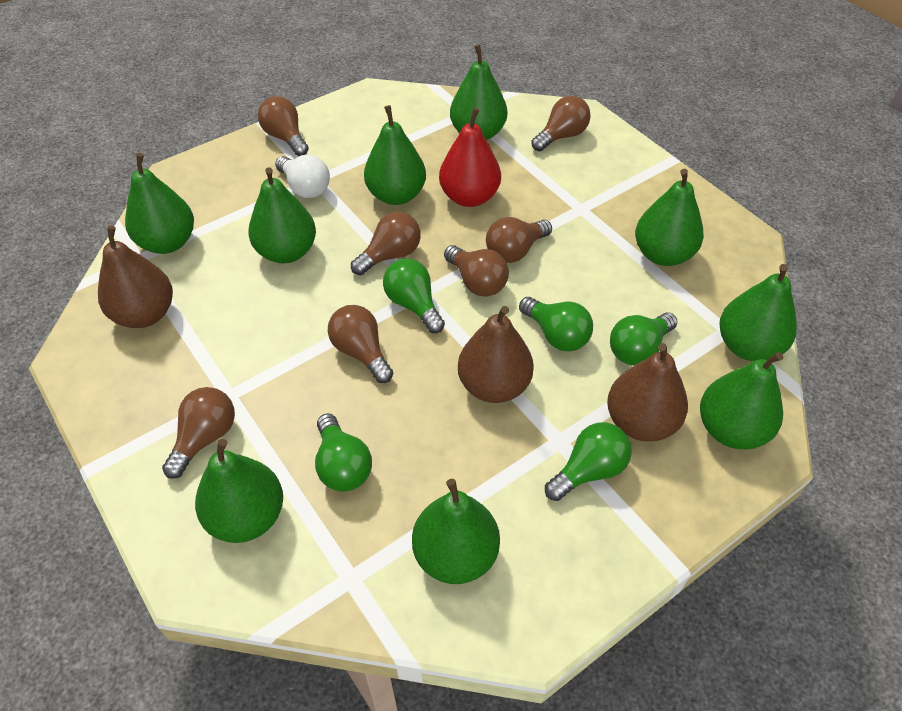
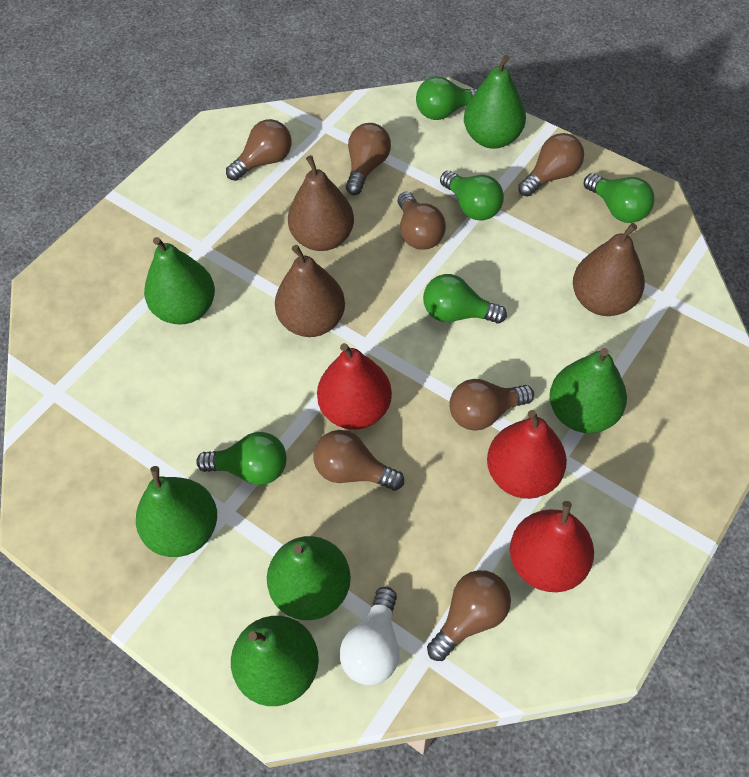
green pear: [125,153,194,254] [195,439,283,543] [248,167,316,263] [364,105,426,205] [412,479,500,584] [450,44,507,140] [635,169,704,266] [700,352,783,449] [719,264,797,361] = 9 -> [136,466,217,557] [144,237,215,325] [231,616,319,706] [267,536,351,620] [464,55,526,149] [549,348,627,433] = 6
red pear: [439,108,501,207] = 1 -> [317,343,392,430] [487,410,567,499] [510,501,594,592] = 3

